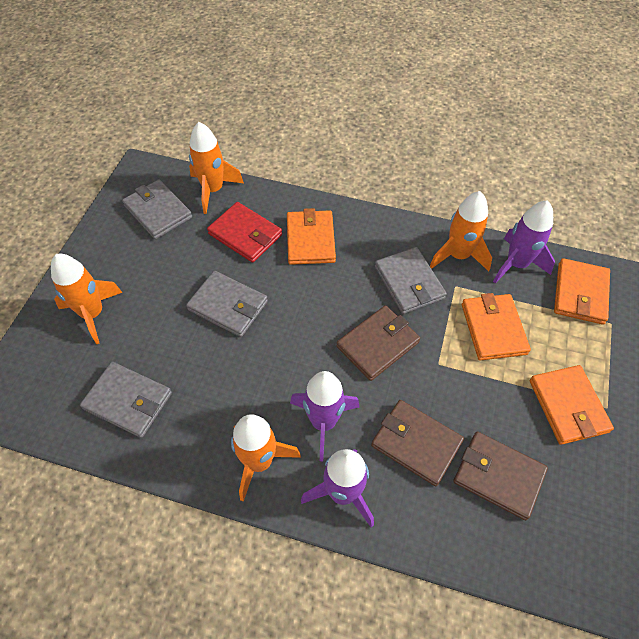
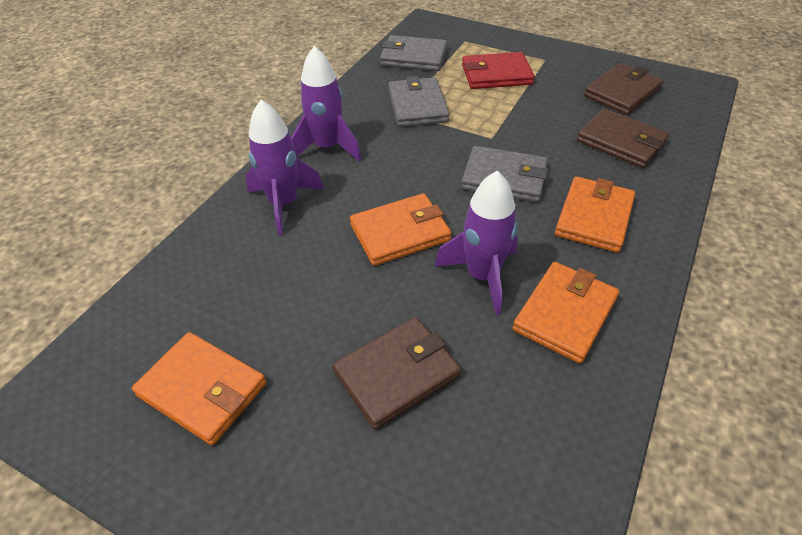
grey wallet: [80,362,172,438] [122,179,192,239] [186,271,268,337] [375,247,447,314] = 4 -> [380,35,448,71] [388,76,449,127] [461,146,548,202] = 3
orange rocket: [51,254,123,344] [189,122,244,214] [231,414,301,502] [430,191,492,272] = 4 -> none = 0

